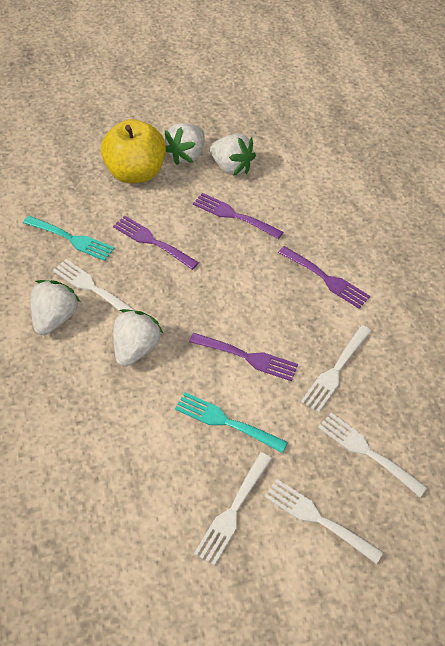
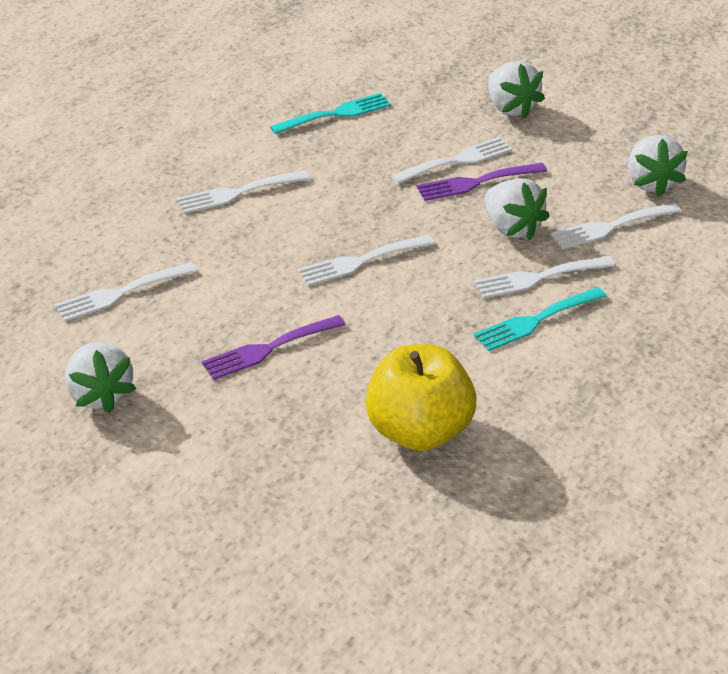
purple fork: [113,216,199,270] [189,333,298,381] [193,193,283,239] [278,246,370,309] = 4 -> [202,315,346,380] [416,163,547,201] = 2
white fork: [53,259,136,313] [194,452,272,566] [264,479,384,564] [301,325,371,412] [318,413,428,497] = 5 -> [55,262,197,322] [177,170,310,214] [298,235,435,286] [391,137,512,184] [474,256,615,298] [551,202,681,249] = 6

